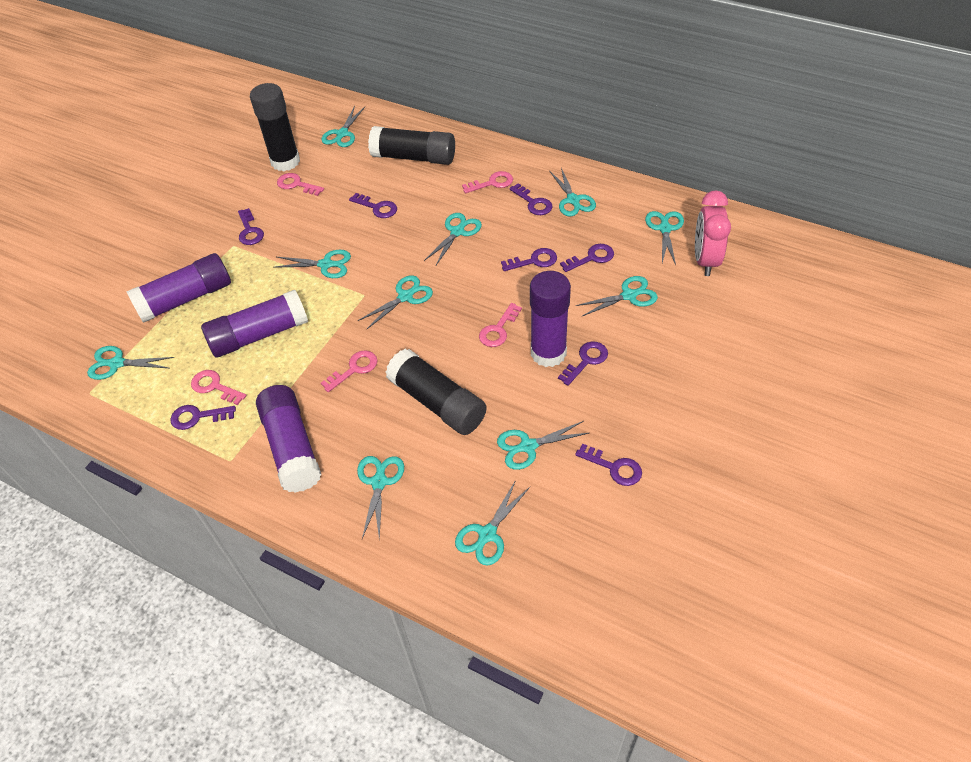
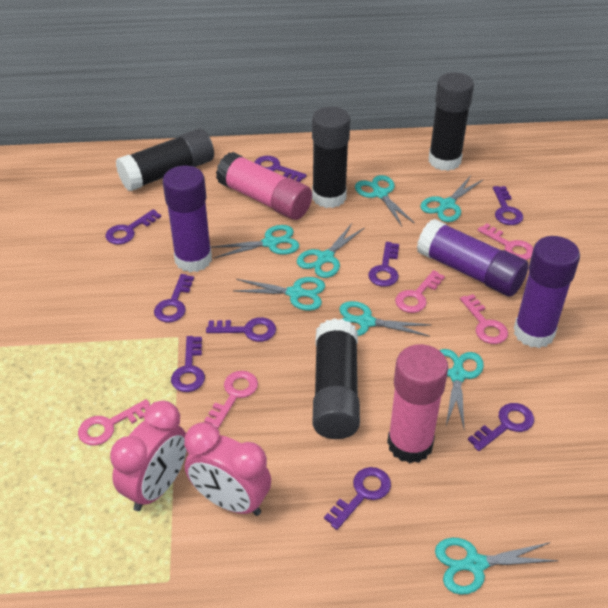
black glue stick: [250,83,300,171] [368,126,455,165] [385,349,487,435] = 3 -> [116,129,214,191] [312,107,350,208] [312,318,360,439] [429,72,474,171] = 4
pink clock: [695,191,731,276] = 1 -> [110,401,187,511] [184,422,271,516] = 2
pink glue stick: none = 0 -> [216,152,312,220] [387,344,448,463] = 2
purple glue stick: [126,253,231,323] [201,290,308,357] [256,385,322,493] [530,271,571,367] = 4 -> [163,166,212,272] [417,219,529,297] [514,236,580,348] = 3
purple key: [170,405,236,430] [238,208,264,245] [349,193,397,218] [501,248,557,271] [509,183,553,215] [558,341,608,386] [560,244,614,272] [575,444,642,486] = 8 -> [105,209,161,245] [154,274,194,322] [171,336,205,392] [206,317,276,342] [254,156,307,182] [324,467,391,530] [368,242,399,287] [468,403,534,451] [493,186,523,225] = 9
turquoise scissors: [87,346,174,380] [273,250,351,278] [321,106,365,147] [357,456,404,540] [358,275,433,329] [424,213,482,265] [455,480,530,565] [497,421,589,470] [550,168,596,216] [576,276,658,316] [645,211,684,265] = 11 -> [211,225,299,258] [233,277,325,311] [297,224,365,278] [339,301,431,337] [355,175,415,226] [420,176,483,222] [435,538,558,595] [439,349,484,428] = 8

